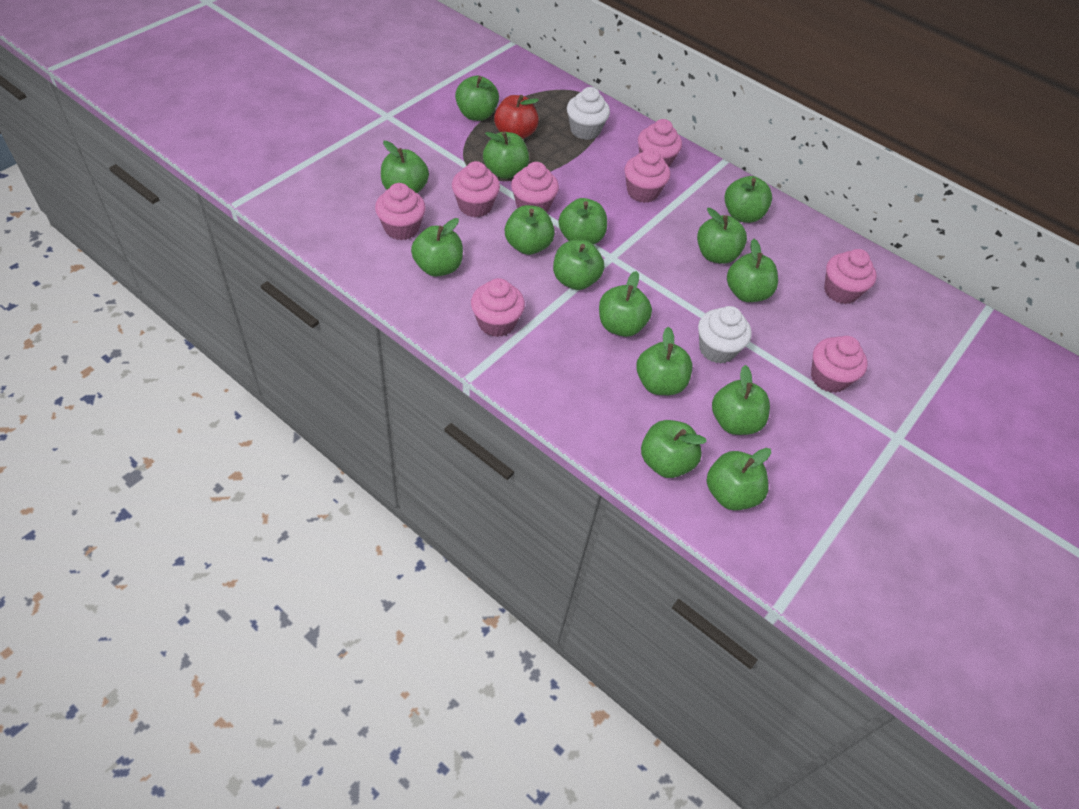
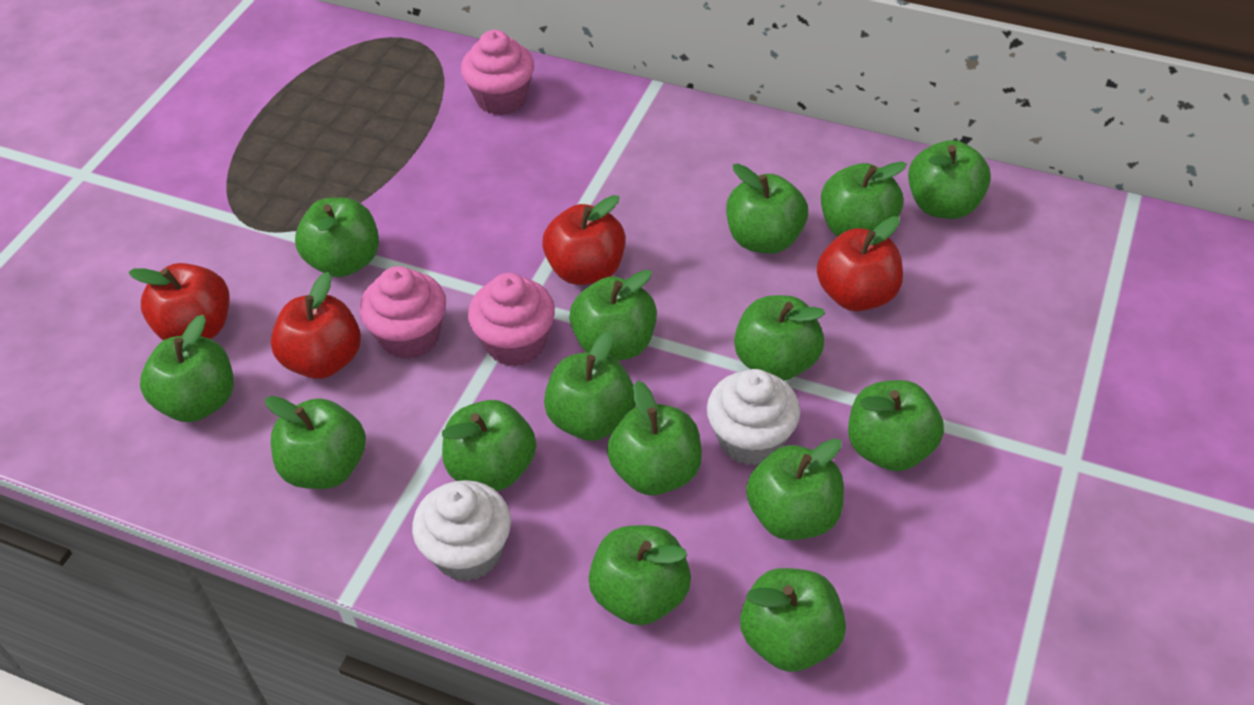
pink cupcake: [375,183,426,240] [452,161,500,217] [471,278,525,337] [511,162,559,212] [624,148,670,203] [638,119,682,167] [811,336,868,393] [824,249,877,304] = 8 -> [359,266,446,359] [461,30,534,115] [468,273,555,366] = 3
red apple: [494,95,539,139] = 1 -> [129,263,229,340] [271,272,361,379] [542,195,625,285] [817,216,903,311] = 4

